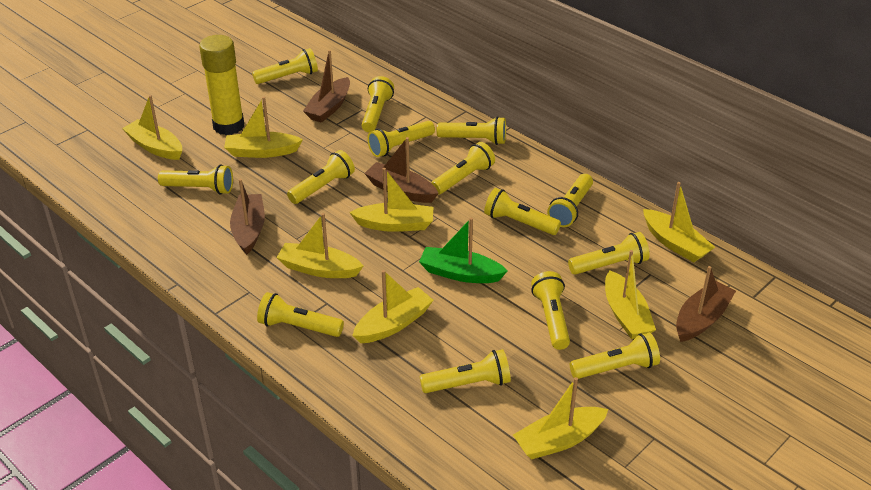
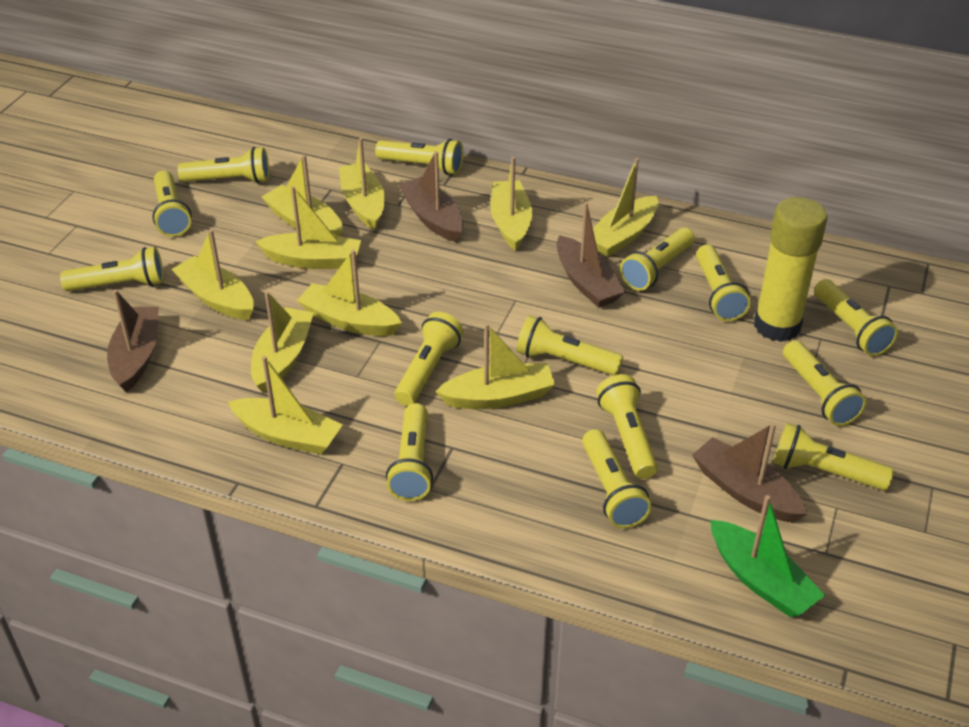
yellow boat: [122,95,182,160] [224,97,303,158] [276,213,363,278] [349,168,433,232] [352,270,434,343] [513,377,609,459] [605,250,656,339] [643,182,715,262] = 8 -> [171,229,254,320] [228,356,343,455] [251,291,314,393] [255,186,361,269] [262,155,343,236] [297,250,402,336] [339,138,385,230] [435,323,556,409] [490,157,532,251] [593,158,658,257] = 10

